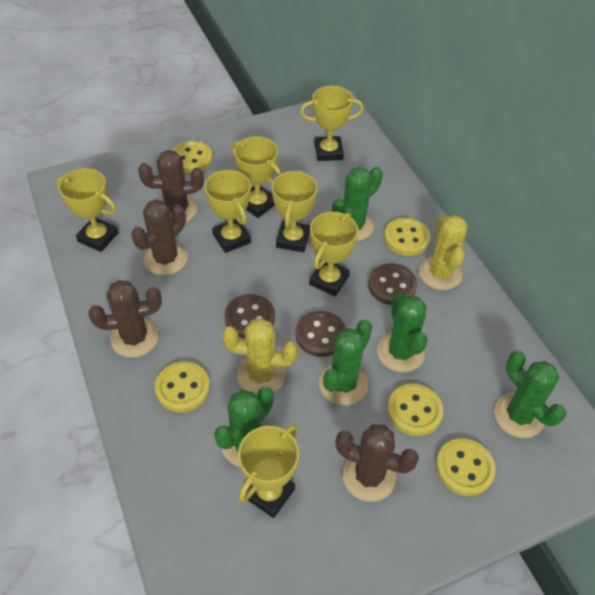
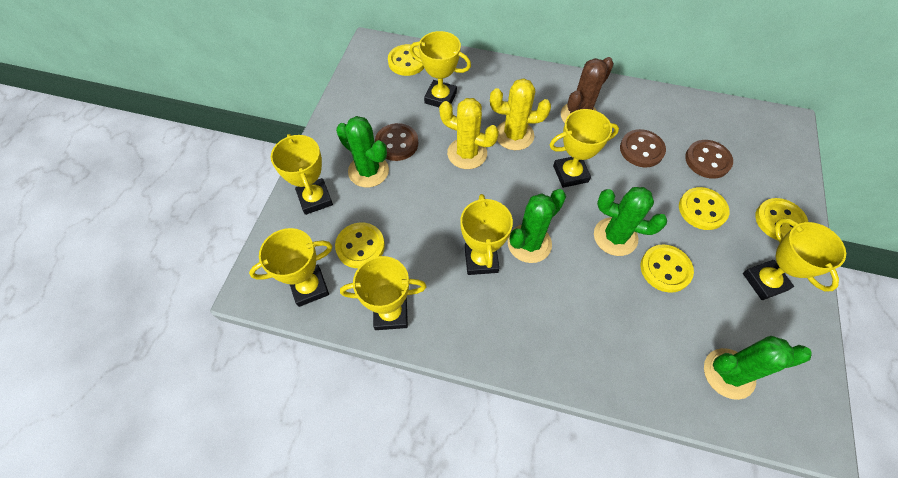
brown cactus: [88,280,162,358] [131,199,188,275] [138,150,204,222] [336,424,419,502] = 4 -> [561,57,614,123] = 1
green cactus: [214,387,274,467] [319,320,372,406] [332,167,383,241] [377,292,427,372] [494,351,566,438] = 5 -> [336,116,389,187] [508,189,566,263] [594,187,667,256] [704,336,812,400] = 4

